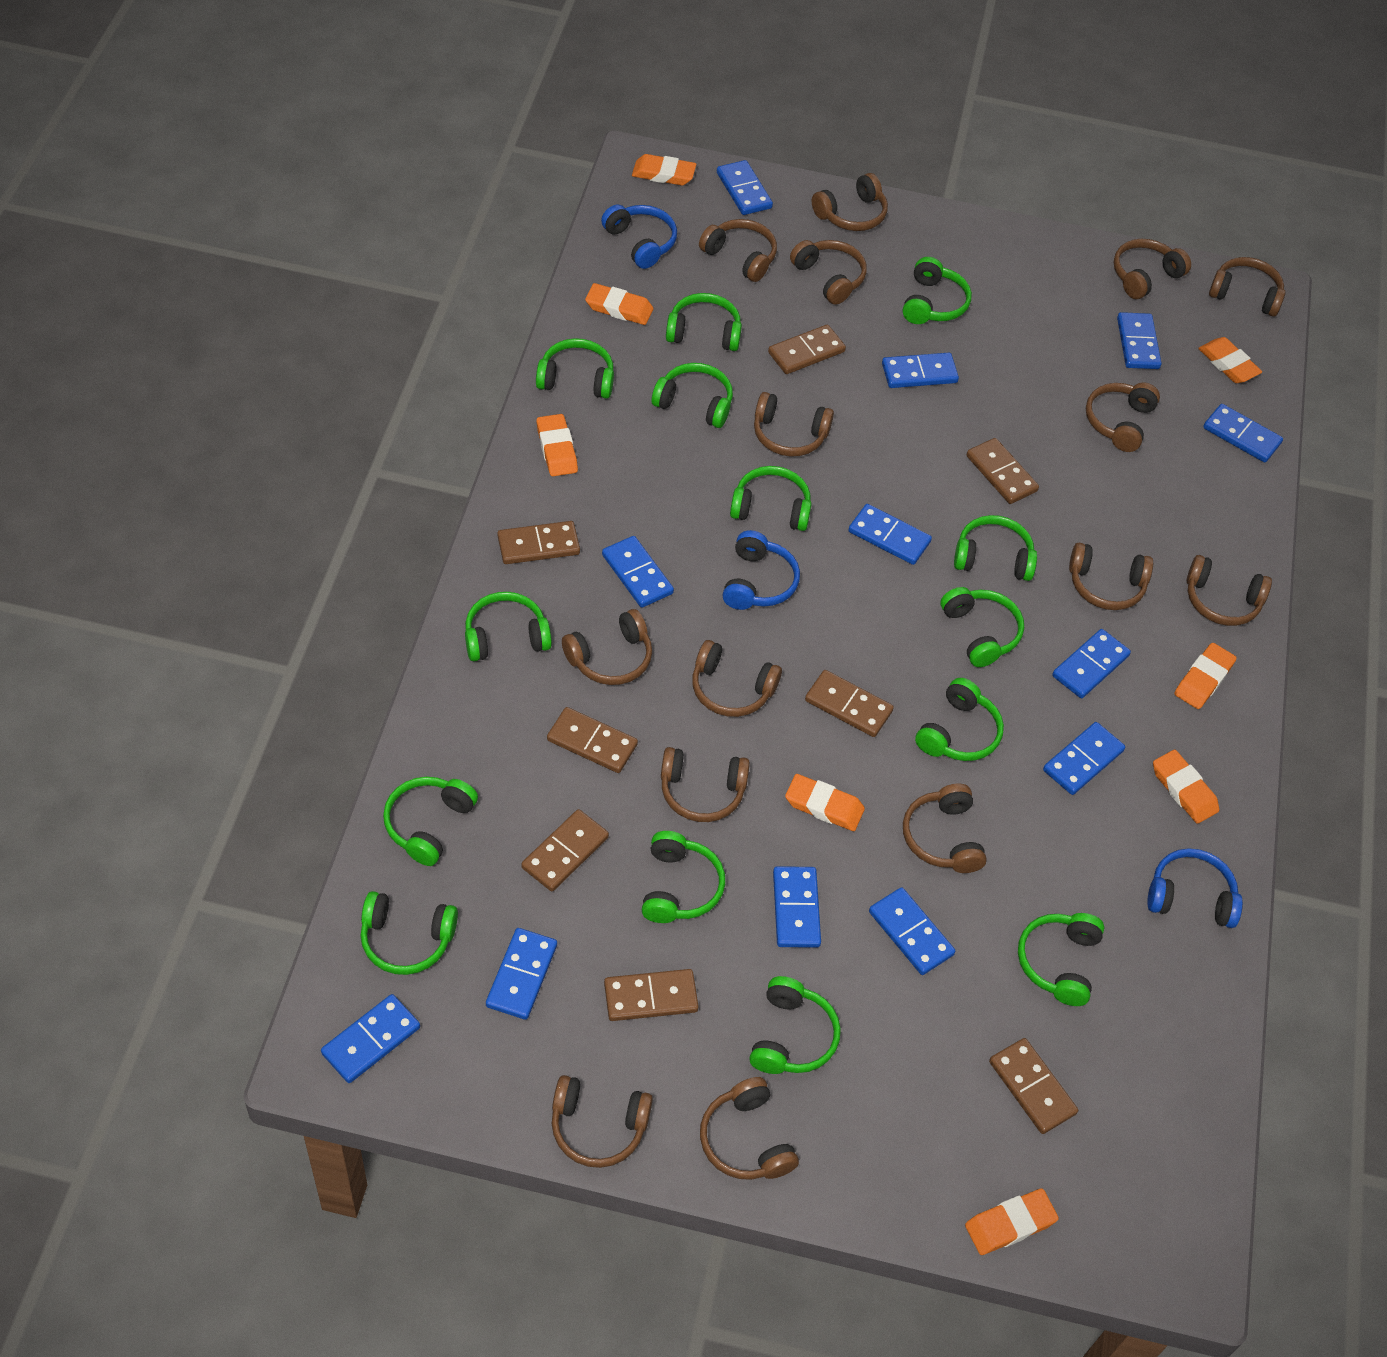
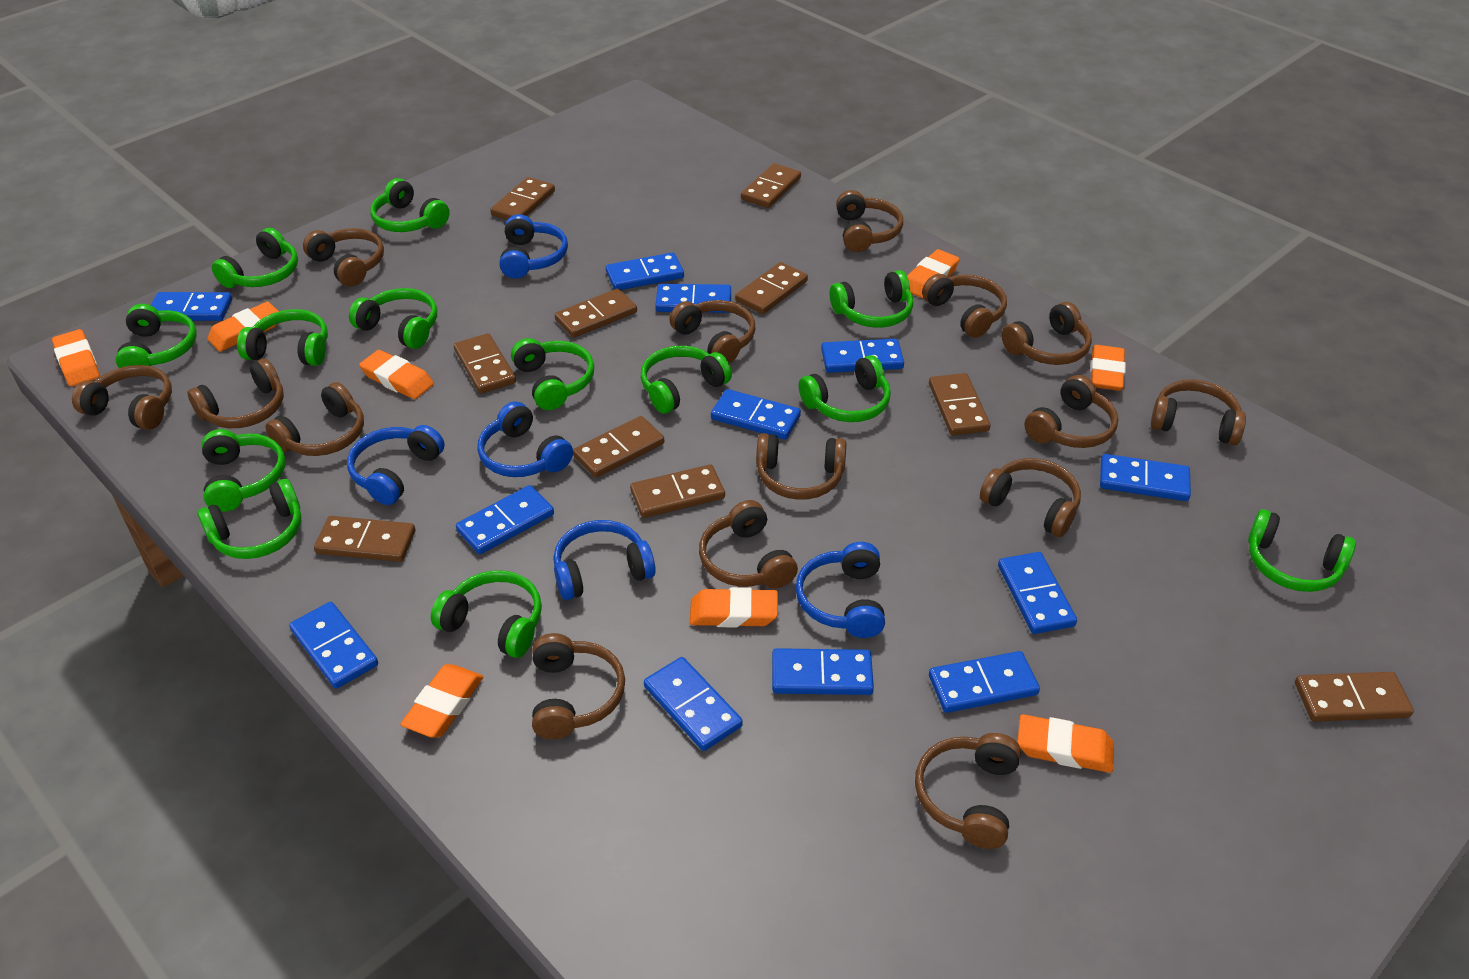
blue headphones: [601,205,677,269] [723,530,800,610] [1147,848,1243,928] = 3 -> [347,425,445,505] [477,401,573,477] [499,214,568,278] [553,520,656,600] [796,542,885,638] = 5
brown domino: [497,521,580,564] [521,809,609,892] [547,707,638,773] [604,969,699,1021] [768,325,846,374] [805,670,894,737] [967,438,1039,504] [989,1038,1078,1134] = 8 -> [314,516,415,562] [454,333,516,394] [490,177,555,220] [555,288,637,338] [573,416,664,478] [630,464,725,518] [735,262,808,314] [741,163,801,208] [929,373,990,435] [1295,672,1414,722] = 10
green headphones: [360,891,458,975] [383,777,478,866] [465,592,552,661] [536,338,614,399] [642,831,725,923] [652,363,733,428] [666,293,742,351] [730,466,812,531] [750,976,841,1074] [902,257,972,324] [915,678,1004,761] [941,587,1024,667] [954,515,1037,581] [1018,913,1105,1006] = 14 -> [116,304,197,368] [197,479,301,559] [202,429,286,512] [212,228,298,288] [237,309,328,366] [349,288,437,349] [370,178,449,232] [431,570,542,658] [511,338,594,410] [641,346,732,414] [799,355,891,422] [830,270,913,328] [1248,509,1356,592] = 13

